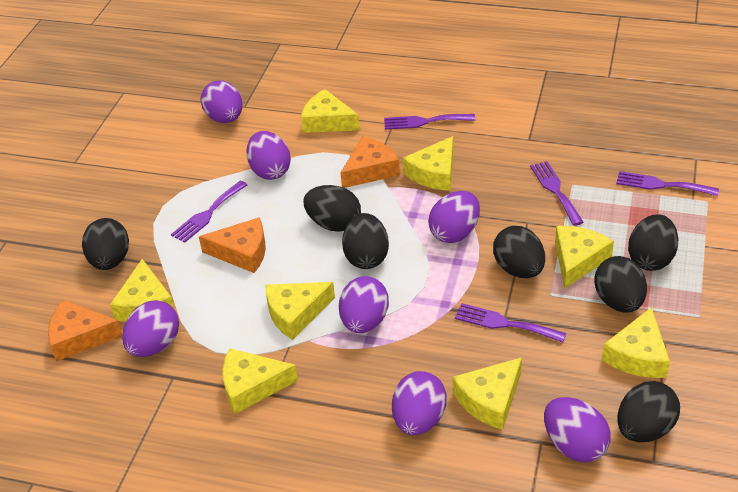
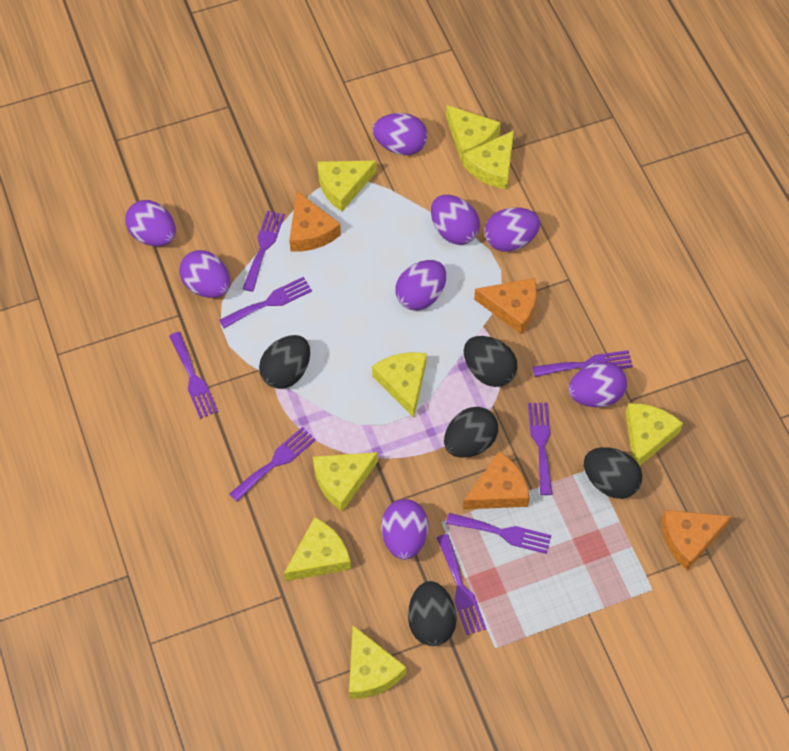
black egg: [82,218,129,270] [303,185,361,232] [342,213,389,269] [493,226,545,278] [594,256,647,313] [617,381,680,442] [628,214,678,271] = 7 -> [259,335,310,389] [408,581,457,646] [444,407,498,458] [464,336,518,387] [584,447,642,499] = 5
orange cheese: [48,300,122,361] [199,217,266,273] [340,136,400,188] = 3 -> [289,191,341,251] [463,451,530,509] [474,278,537,335] [662,510,731,570] = 4
purple egg: [122,300,179,357] [200,80,243,123] [246,131,291,180] [339,276,389,333] [392,371,446,435] [428,191,480,243] [544,397,611,462] = 7 -> [125,200,176,246] [179,250,230,298] [373,113,427,155] [381,499,428,560] [395,260,446,310] [431,195,480,245] [484,207,540,252] [568,362,627,407] = 8
purple fork: [171,181,247,243] [384,114,475,130] [455,303,566,343] [530,161,584,226] [616,171,719,196] = 5 -> [169,332,218,419] [219,277,312,328] [229,427,316,502] [243,210,285,292] [436,534,486,635] [446,513,551,554] [528,402,552,495] [533,350,633,377] = 8

